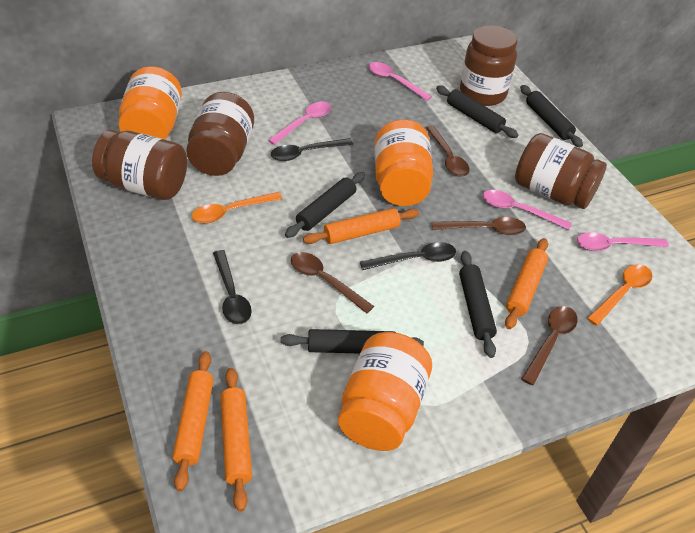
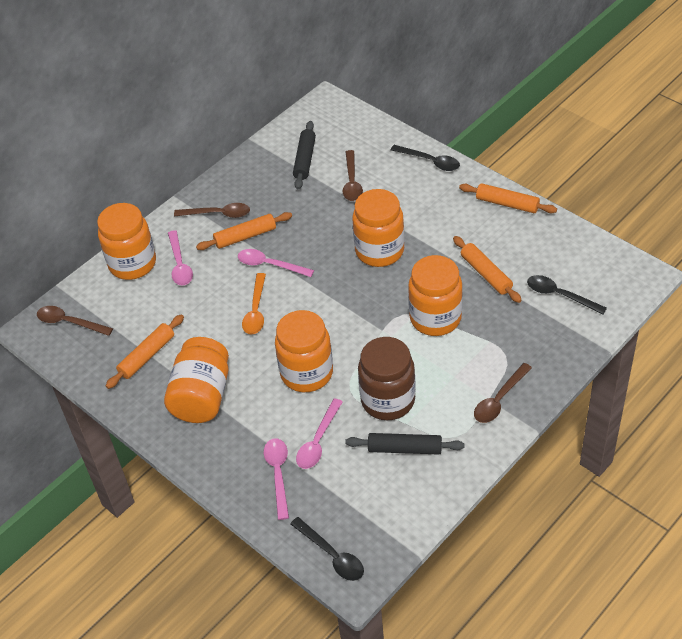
black rolling pin: [281,329,424,354] [285,172,365,238] [436,86,518,138] [459,251,497,358] [520,85,583,147] = 5 -> [293,121,316,189] [345,433,465,455] = 2
brown jar: [92,130,187,200] [186,92,254,176] [460,25,517,106] [515,133,607,209] = 4 -> [358,337,416,420] = 1
orange jar: [119,66,182,139] [338,332,432,451] [374,120,433,206] = 3 -> [97,203,156,280] [164,337,229,423] [275,310,333,392] [352,189,405,267] [408,255,463,336] = 5
orange spoon: [192,192,282,223] [587,264,652,326] = 2 -> [242,273,266,334] = 1

